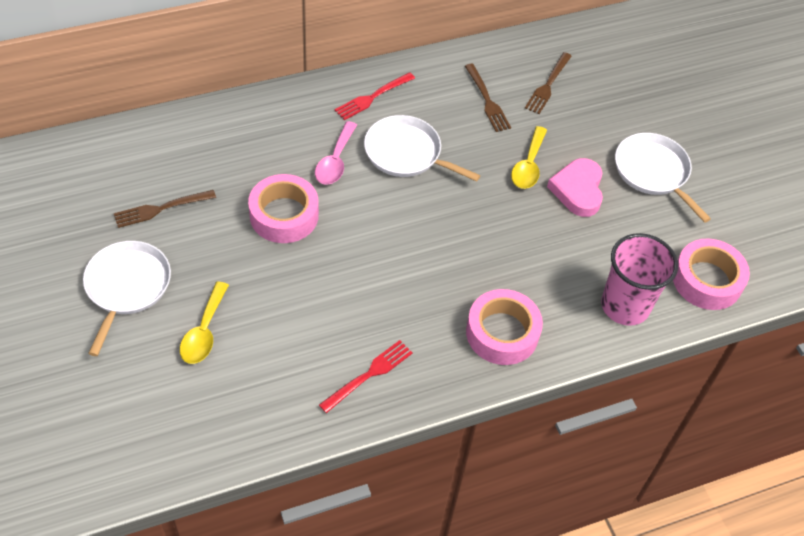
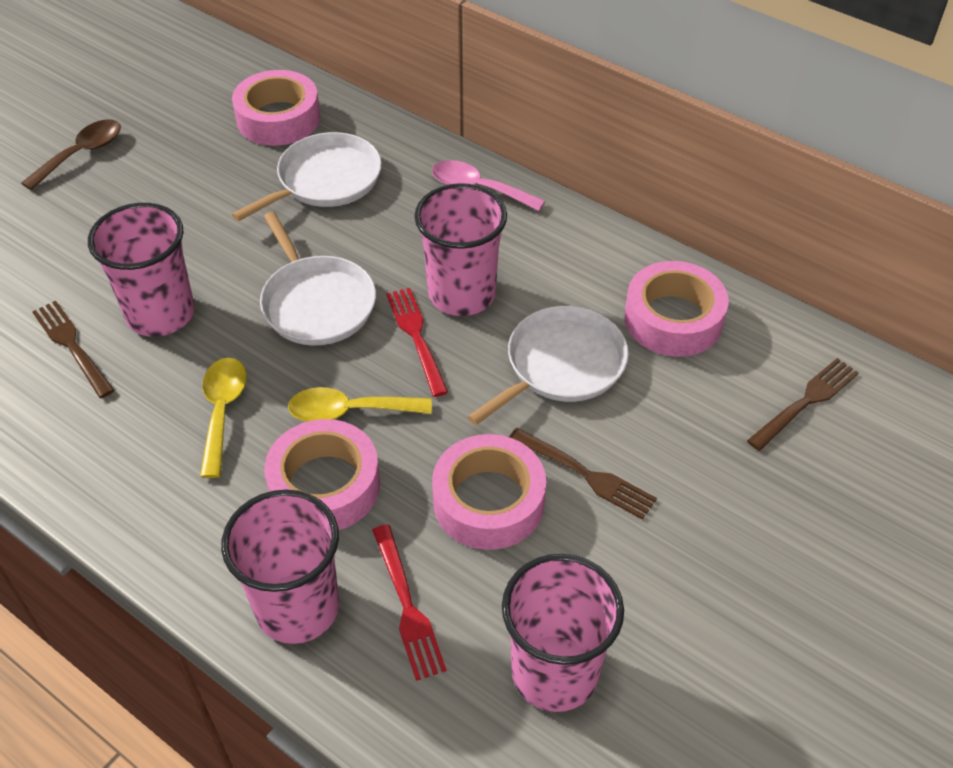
brown spoon: none = 0 -> [21,119,121,190] = 1
pink cup: [601,233,678,326] = 1 -> [88,203,195,337] [221,490,339,644] [414,183,507,316] [502,554,624,712] = 4
pink heart: [547,158,603,217] = 1 -> none = 0
pink tape: [248,174,319,243] [466,289,543,365] [673,239,750,310] = 3 -> [232,70,320,146] [264,419,380,530] [432,434,546,550] [624,261,729,357] = 4

